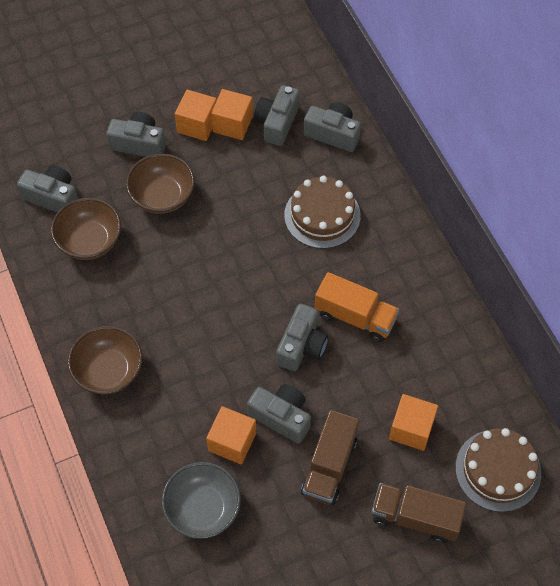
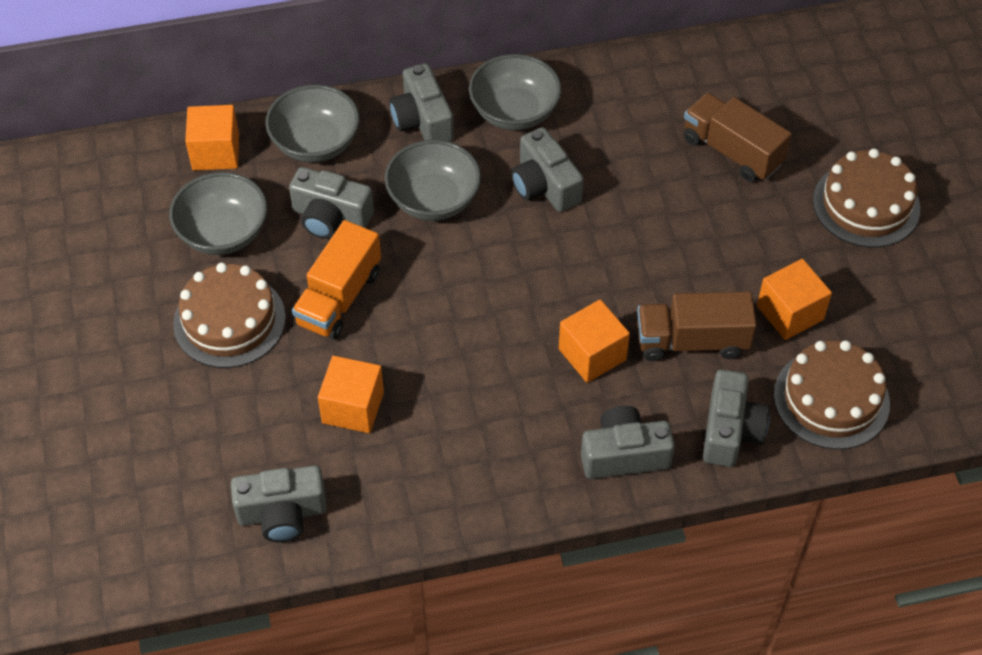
brown bowl: [51,198,121,260] [68,326,143,394] [126,154,195,214] = 3 -> none = 0
brown cake: [284,176,361,249] [455,428,541,512] = 2 -> [173,263,286,368] [774,340,890,449] [813,149,920,248] = 3
grey bowl: [161,462,241,539] = 1 -> [169,172,267,255] [265,84,360,163] [385,140,481,221] [469,54,562,130] = 4

